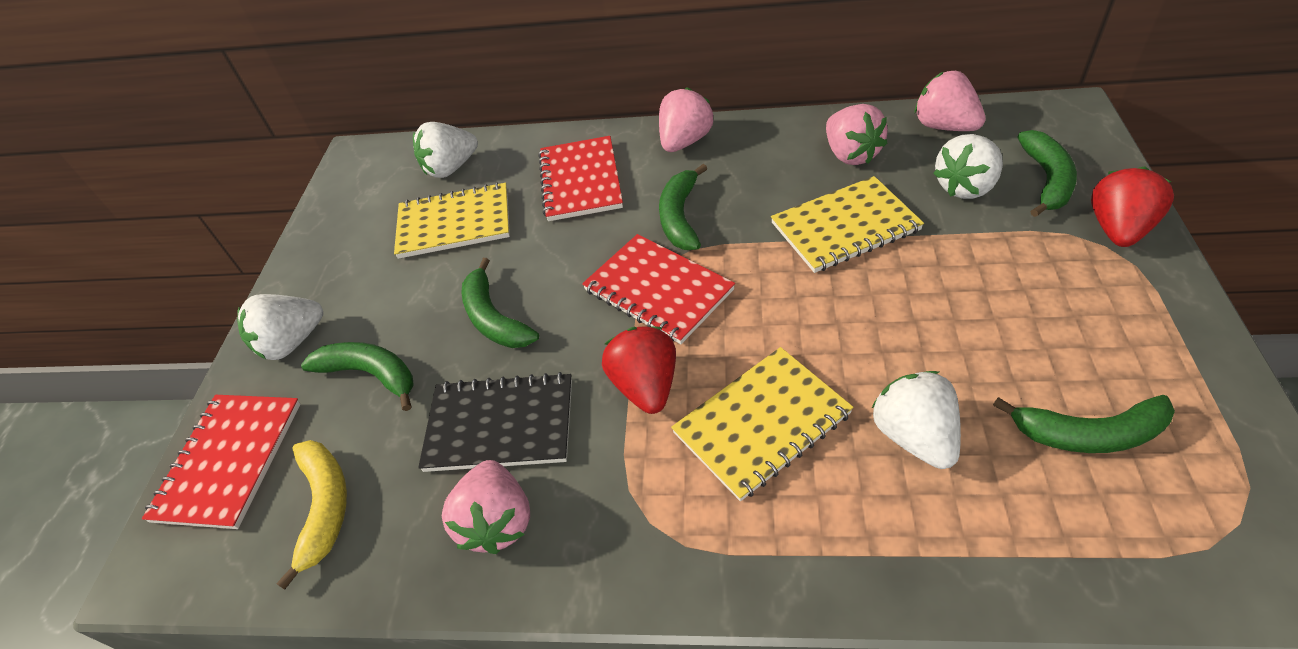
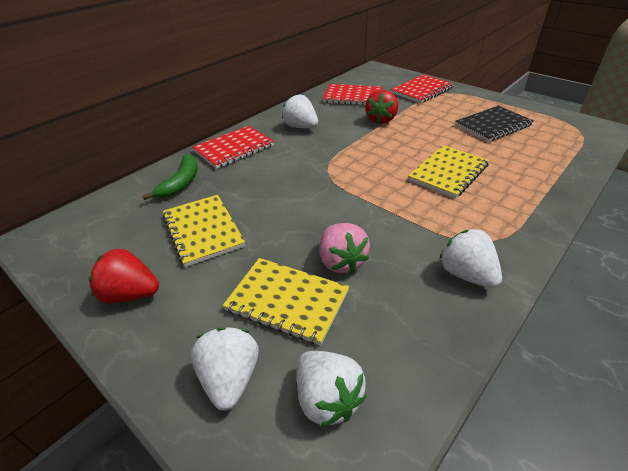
green banana: [301,342,414,411] [461,258,539,348] [659,164,707,250] [993,395,1175,453] [1017,130,1077,217] = 5 -> [142,154,198,200] = 1
pink strawberry: [442,460,530,554] [659,87,714,152] [826,104,888,165] [915,71,986,131] = 4 -> [319,223,370,274] = 1
yellow banana: [276,440,347,590] = 1 -> none = 0

